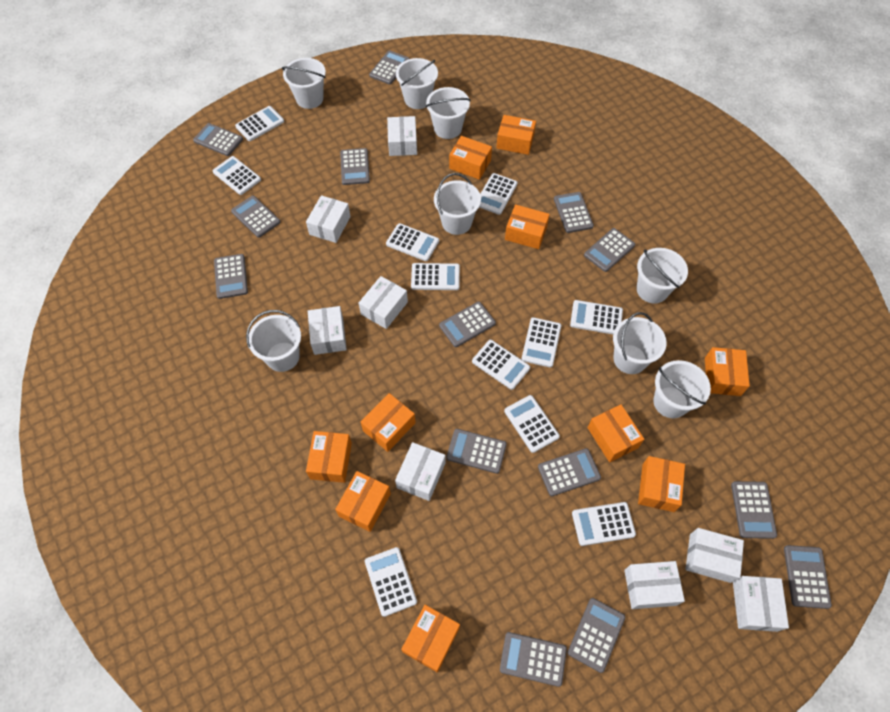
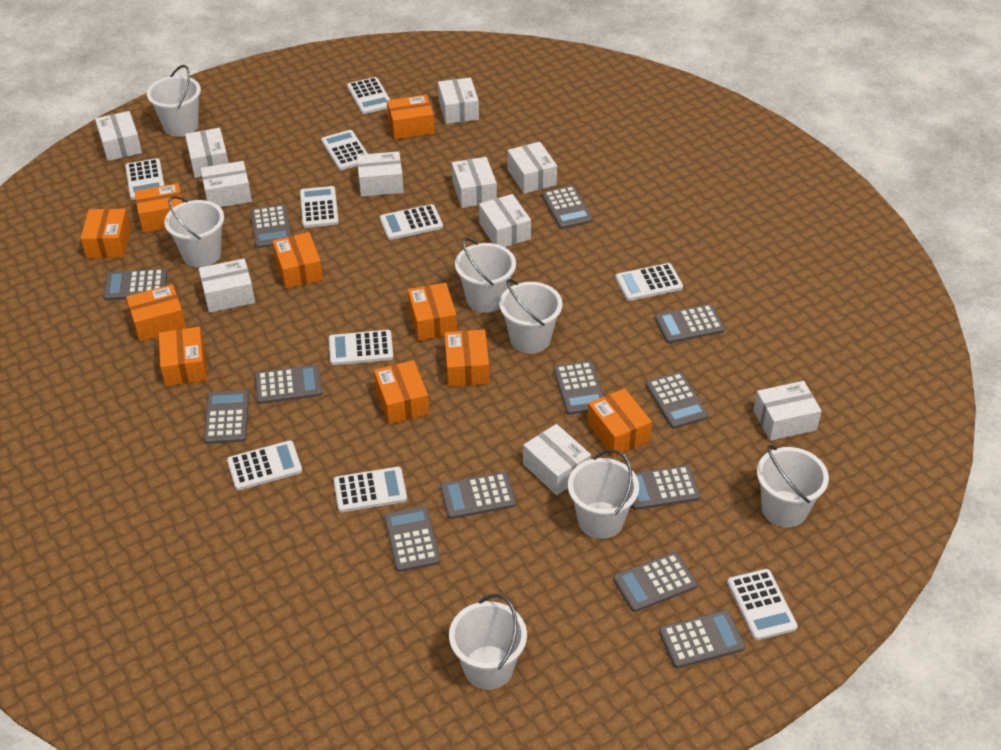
grey calculator: [193,123,243,156] [214,254,248,299] [231,196,281,238] [340,148,370,185] [369,50,410,85] [439,302,496,347] [446,429,507,474] [500,632,567,687] [538,448,601,496] [554,192,594,233] [568,598,625,673] [584,228,635,272] [731,481,777,539] [784,545,832,609] = 14 -> [103,268,167,300] [204,390,249,444] [250,205,291,248] [255,365,322,404] [384,506,441,572] [440,472,516,519] [542,186,593,229] [553,361,604,415] [613,552,697,612] [632,465,700,510] [645,372,709,429] [655,304,725,343] [659,610,745,668] = 13
white box: [306,195,351,243] [308,306,347,355] [359,276,408,329] [387,116,417,156] [395,442,445,501] [624,561,685,609] [685,528,744,583] [733,576,789,632] = 8 -> [95,111,142,161] [185,128,228,178] [199,258,255,313] [201,161,252,207] [357,151,404,197] [438,77,479,124] [452,157,497,208] [479,194,531,247] [508,142,557,194] [523,424,591,495] [753,381,822,441] = 11
white bucket: [246,310,301,372] [282,58,326,109] [396,58,438,109] [426,87,471,139] [434,173,481,235] [613,312,666,374] [637,248,688,303] [653,360,711,418] = 8 -> [147,65,201,137] [164,196,224,267] [449,594,527,690] [455,238,516,313] [499,279,562,354] [568,449,639,539] [757,445,829,527] = 7
white calculator: [212,156,261,195] [235,106,284,141] [365,547,417,617] [386,223,439,261] [411,263,460,290] [472,340,530,390] [479,173,518,215] [504,395,560,453] [521,317,561,368] [570,300,623,334] [572,502,636,546] = 11 -> [125,158,164,200] [227,440,302,491] [300,186,339,228] [321,130,368,170] [329,330,394,365] [334,467,407,512] [347,77,390,114] [380,204,443,240] [615,263,683,301] [727,569,798,640] = 10

